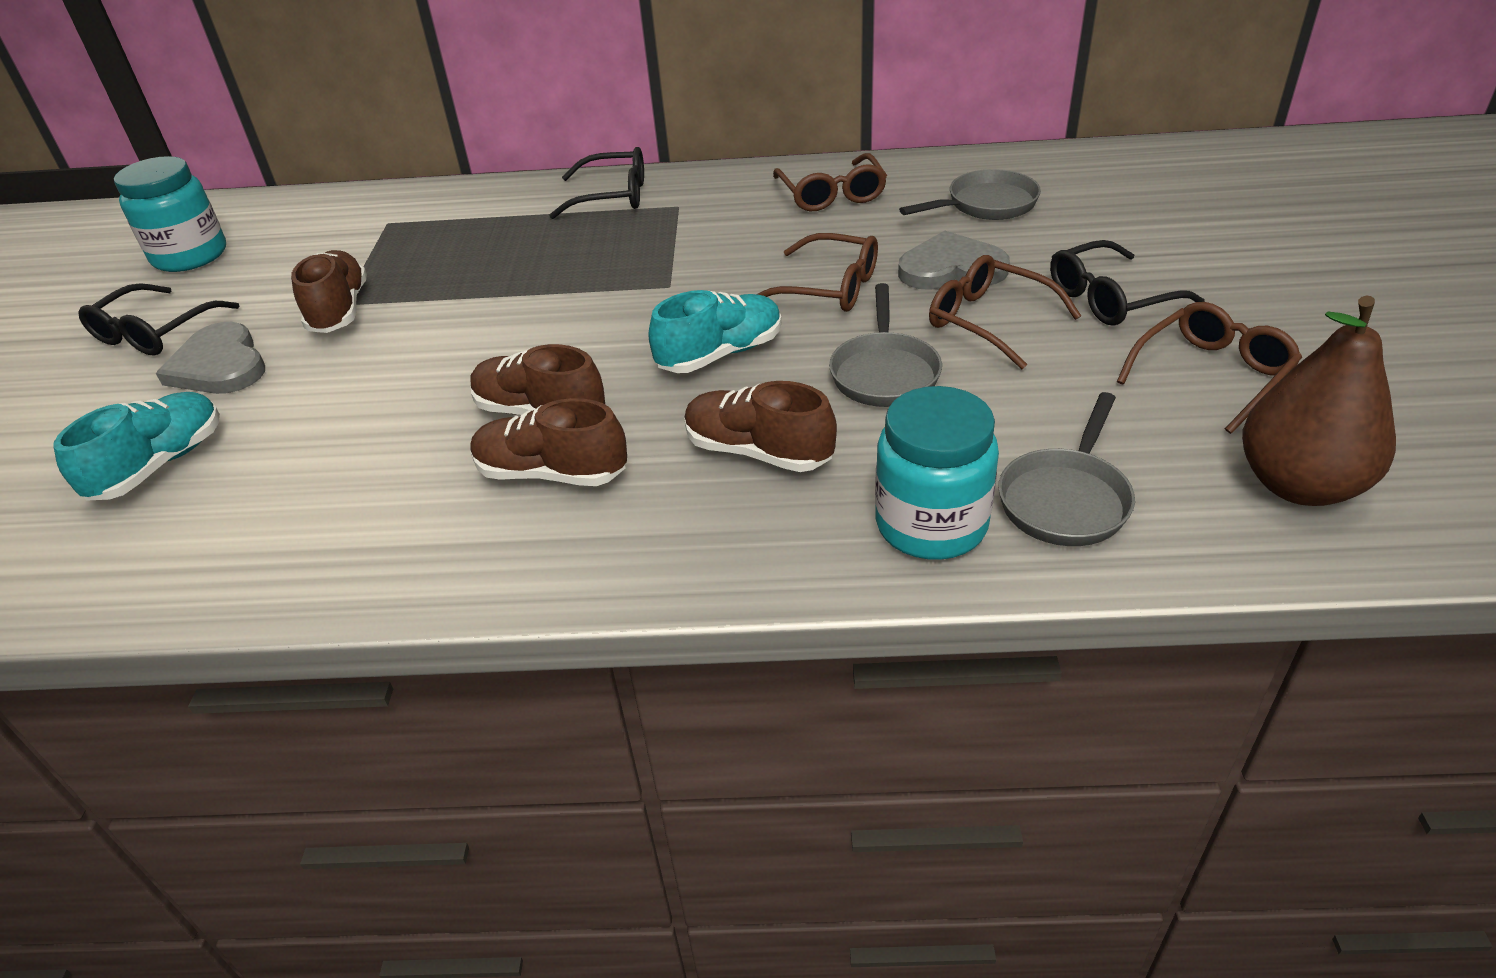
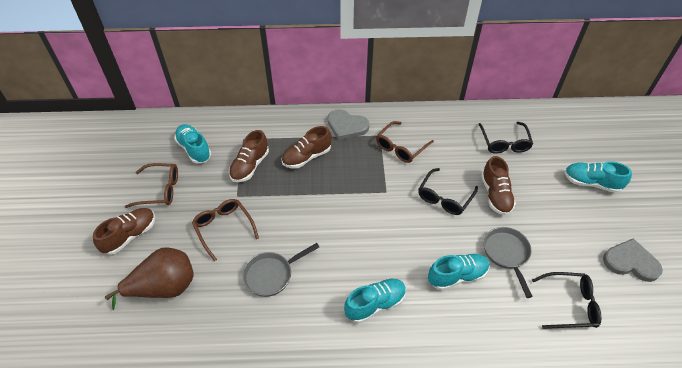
brown glasses: [756,233,878,312] [773,153,887,211] [929,255,1081,369] [1117,302,1302,434] = 4 -> [125,163,178,208] [192,199,259,262] [376,121,434,163] = 3
grey pan: [829,283,942,407] [899,169,1041,220] [998,392,1135,546] = 3 -> [242,243,319,297] [484,227,533,298] = 2
turquoise jar: [114,156,226,272] [875,386,999,560] = 2 -> none = 0
turquoise shoe: [53,392,220,501] [648,290,782,373] = 2 -> [174,124,211,164] [344,279,406,323] [428,253,489,290] [564,162,632,193] = 4

